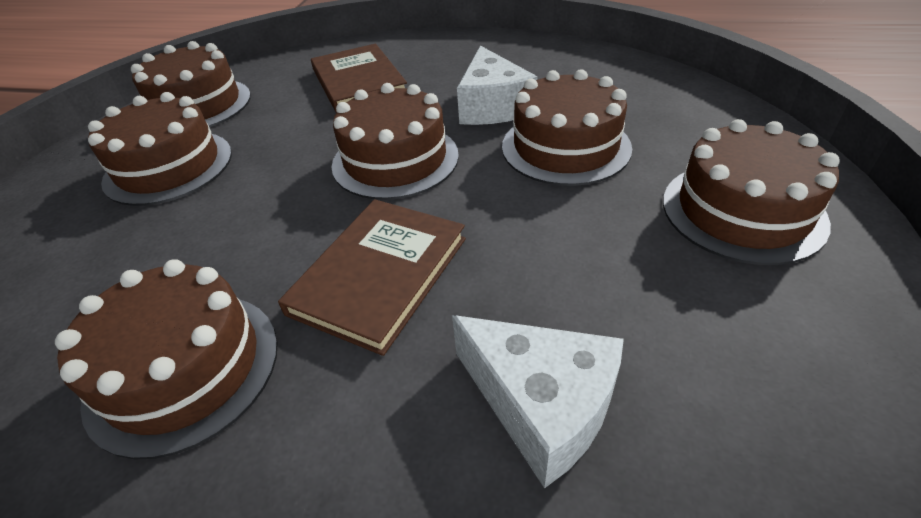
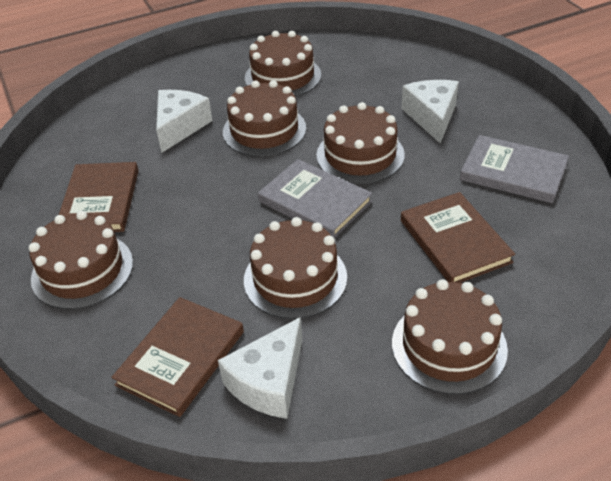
brown book: [278,199,466,356] [311,44,407,113] = 2 -> [59,162,139,232] [111,297,244,417] [401,192,515,283] = 3
grey book: none = 0 -> [258,159,372,239] [460,135,569,203] = 2
white cheese: [452,315,624,488] [457,46,537,125] = 2 -> [156,90,213,153] [218,317,302,419] [402,80,459,143] = 3

